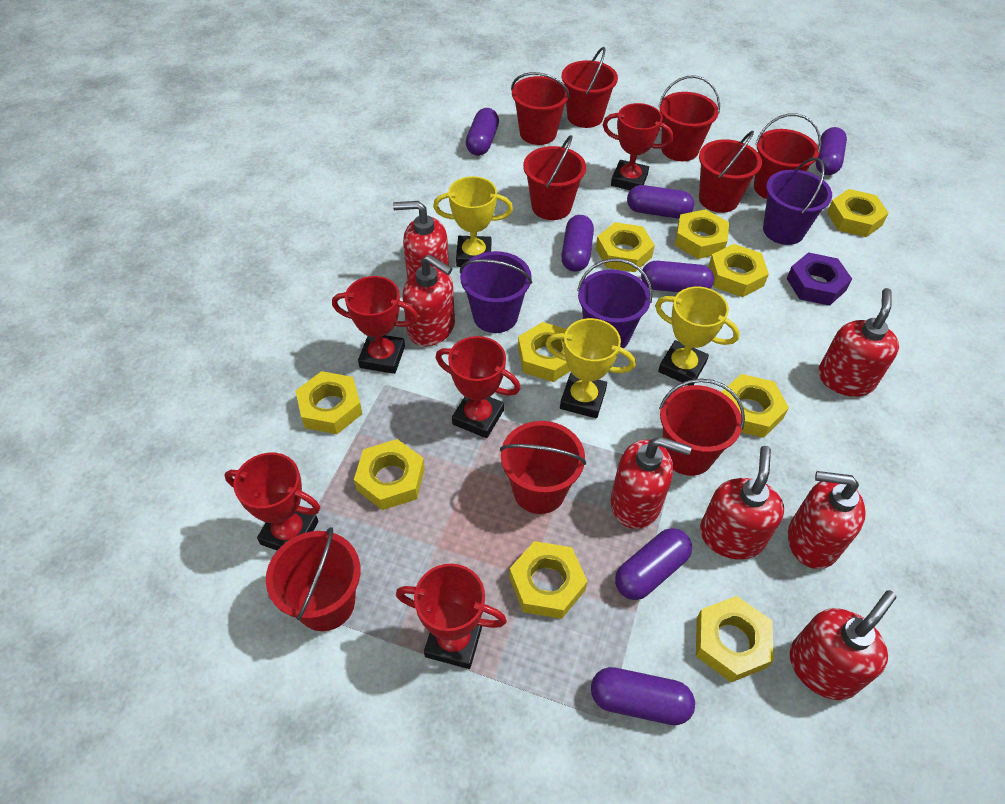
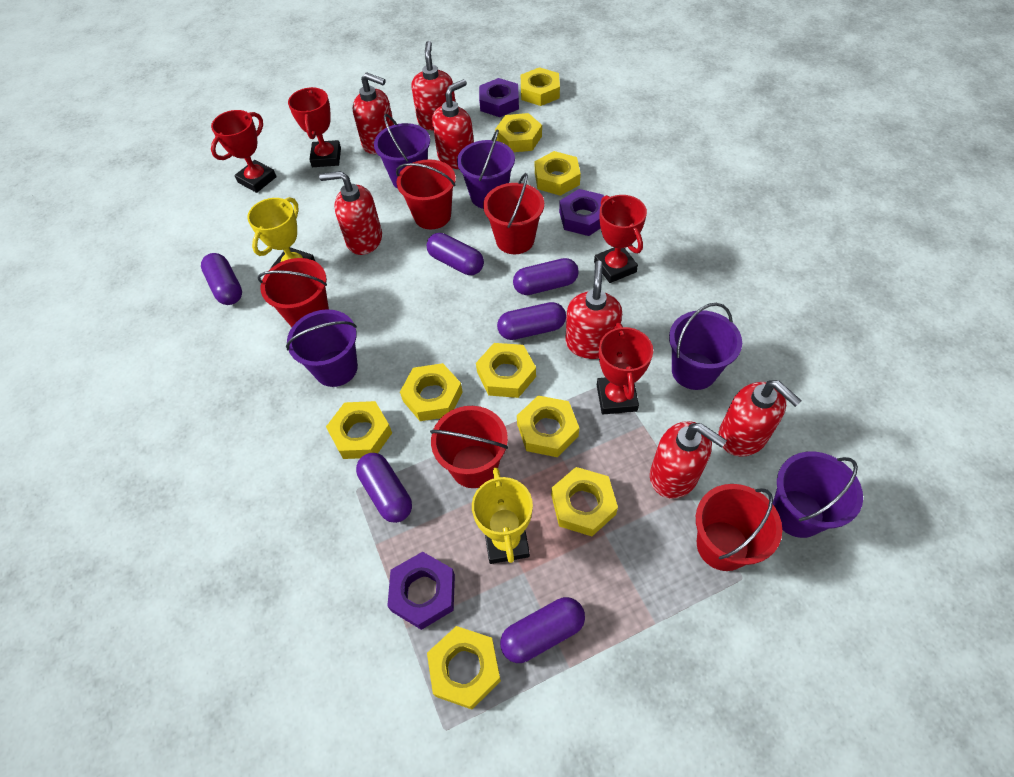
purple bucket: [460,251,532,333] [577,258,652,348] [763,158,832,245] = 3 -> [286,309,358,387] [374,114,430,189] [457,129,515,209] [669,303,742,390] [773,451,863,538] = 5
purple capsule: [466,108,499,156] [561,215,594,272] [591,667,695,725] [615,528,692,600] [627,185,694,218] [641,261,714,292] [816,127,847,175] = 7 -> [201,253,242,305] [356,453,412,523] [427,233,484,275] [497,302,566,340] [500,597,585,663] [513,258,579,295] = 6
purple nut: [787,252,852,306] = 1 -> [387,552,455,630] [479,78,519,117] [559,189,604,236] = 3
red bucket: [266,527,361,631] [500,421,586,514] [511,72,570,145] [523,135,586,220] [562,47,618,128] [658,75,720,161] [659,379,745,476] [699,131,762,213] [754,113,821,199] = 9 -> [258,258,329,327] [396,159,456,229] [430,406,508,488] [483,173,544,254] [696,484,782,571] = 5
red trophy: [224,453,320,550] [332,276,418,374] [396,564,507,669] [436,336,521,438] [603,103,673,190] = 5 -> [211,110,277,193] [288,87,341,167] [594,195,647,283] [597,323,653,414] = 4
yellow nut: [296,371,362,434] [354,439,425,510] [509,541,588,619] [518,322,570,382] [596,222,655,272] [675,209,729,259] [696,596,774,682] [708,244,769,297] [721,374,789,438] [827,189,889,237] = 10 -> [326,401,392,459] [400,363,463,421] [427,626,501,709] [476,343,536,398] [495,113,542,152] [517,395,579,457] [521,67,560,106] [535,151,581,196] [551,467,618,536] = 9
yellow trophy: [433,176,513,267] [546,318,636,418] [655,287,740,386] = 3 -> [247,197,316,268] [472,468,533,564] = 2

